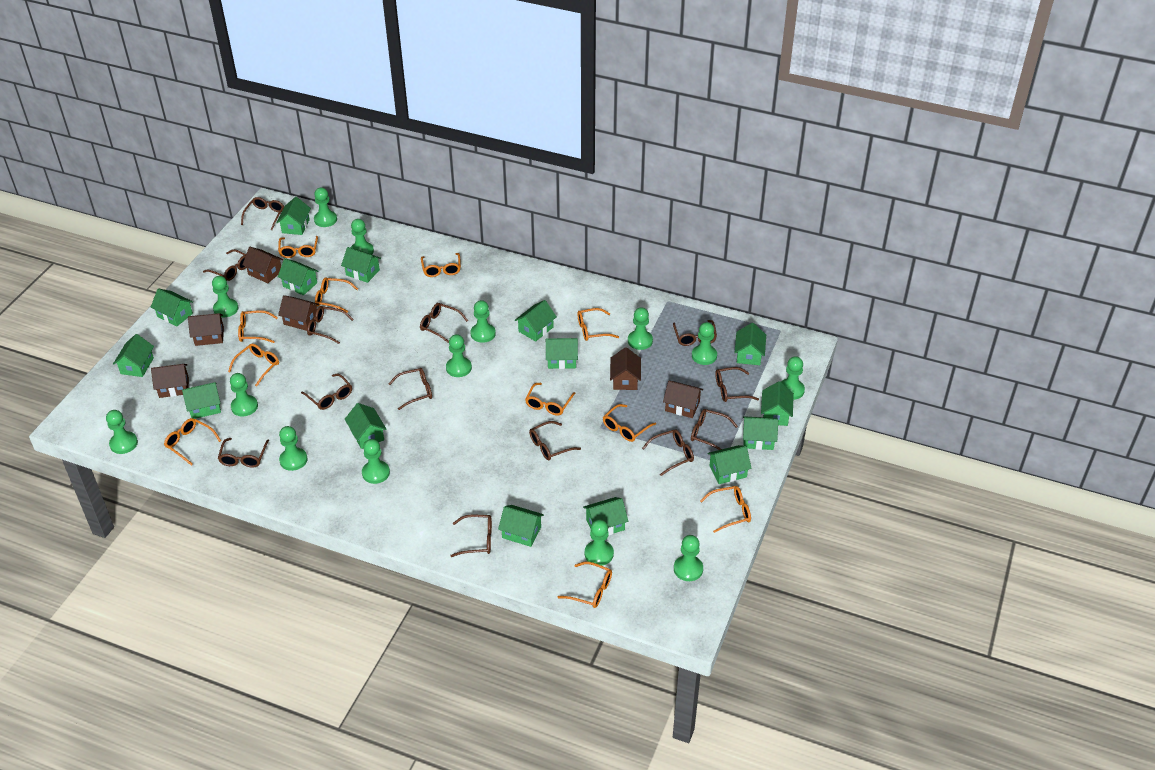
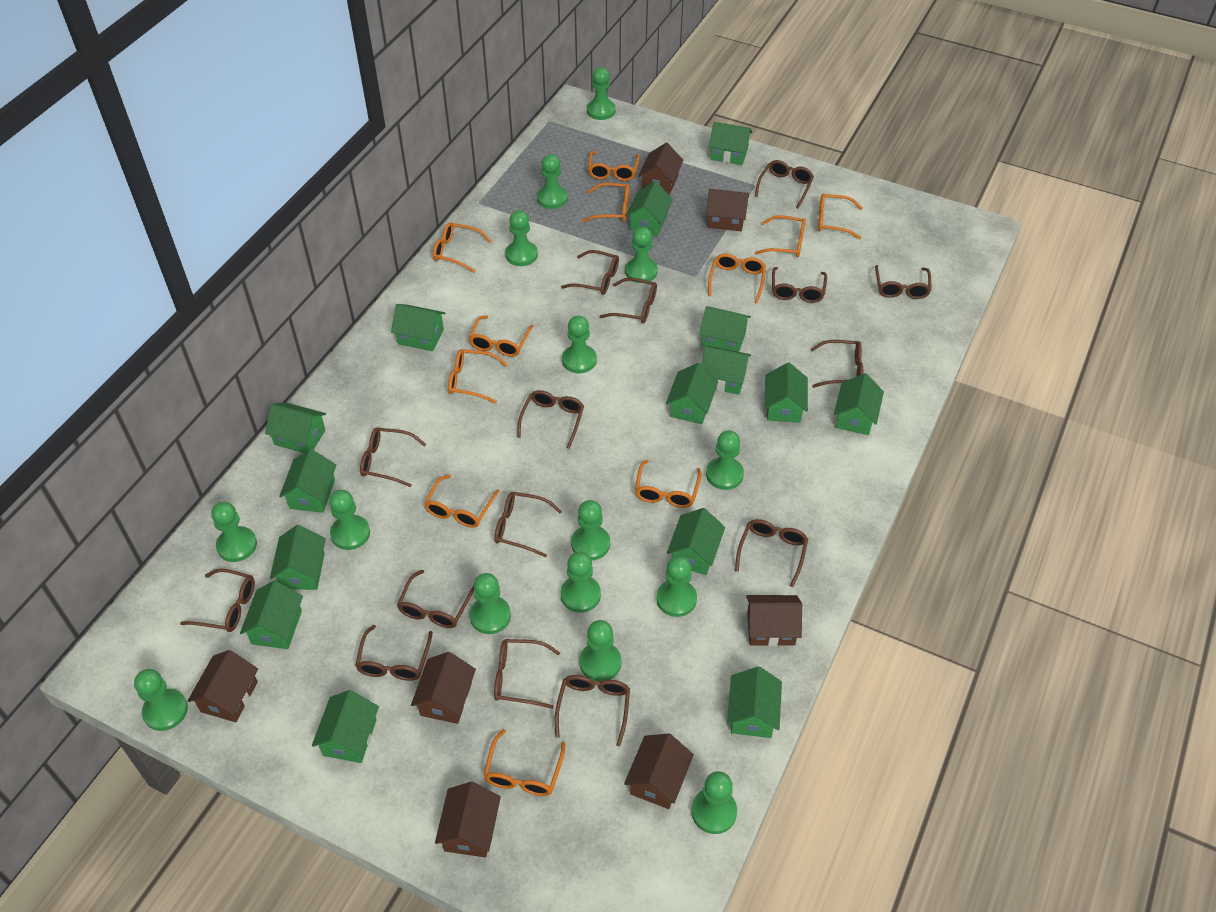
brown glasses: [203,249,246,281] [218,438,269,468] [241,197,284,230] [301,374,352,410] [307,306,354,344] [389,368,432,410] [420,303,468,343] [450,515,492,557] [529,421,581,460] [642,429,694,476] [673,320,717,346] [691,409,738,450] [715,367,759,402] = 13 -> [180,568,255,632] [355,625,433,681] [360,428,426,487] [397,570,474,628] [494,492,562,557] [494,639,560,709] [517,390,584,449] [555,675,630,746] [561,250,619,295] [599,277,657,324] [735,519,808,587] [755,160,814,209] [772,267,827,303] [811,340,863,388] [875,265,932,299] = 15
brown house: [151,364,189,398] [188,313,224,346] [242,247,283,283] [278,295,319,331] [610,347,641,390] [663,381,703,418] = 6 -> [188,650,258,722] [411,652,476,724] [435,782,501,858] [624,733,694,809] [638,143,684,195] [706,189,749,231] [746,595,802,646] = 7
green pawn: [106,410,138,454] [212,276,238,317] [230,373,258,416] [279,426,307,471] [314,187,337,227] [351,219,374,255] [362,439,390,484] [446,334,472,377] [470,300,496,343] [585,520,614,566] [628,307,653,350] [674,535,703,581] [692,322,717,365] [781,356,805,400] = 14 -> [134,669,188,731] [211,502,257,562] [329,490,370,550] [470,573,511,634] [505,210,538,266] [537,154,568,209] [560,552,601,613] [562,316,597,373] [571,500,610,560] [579,620,622,682] [587,67,616,120] [625,227,658,283] [656,556,697,617] [691,771,737,834] [706,430,744,490] = 15

